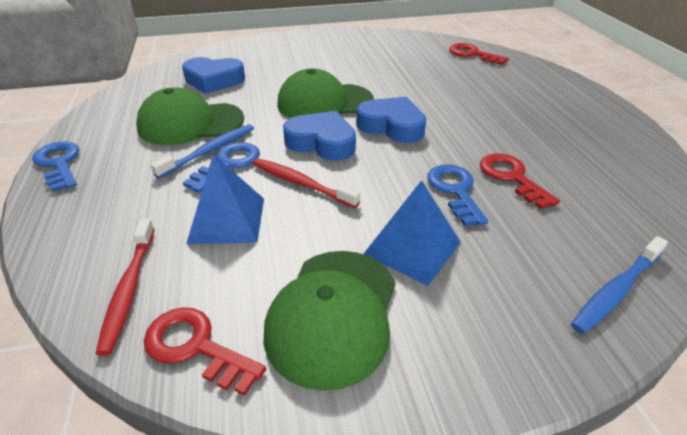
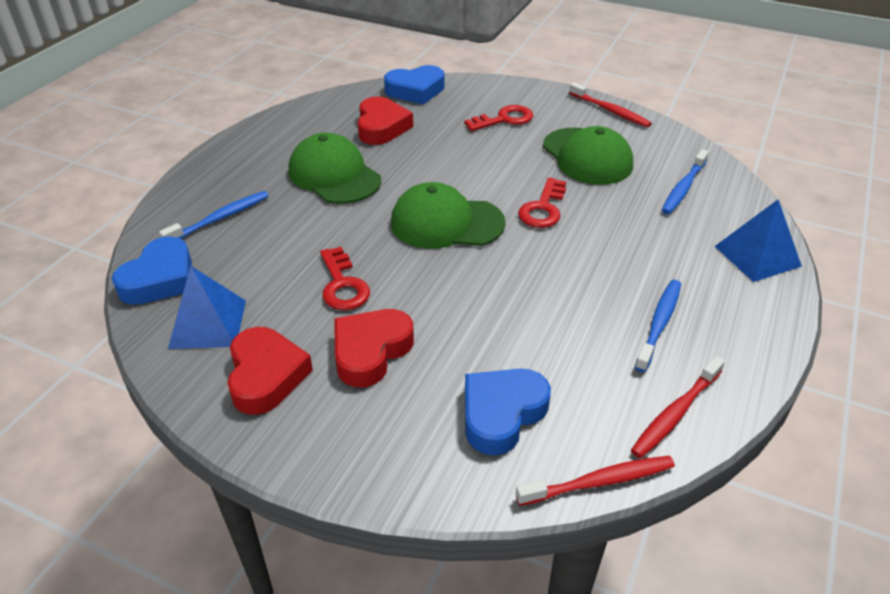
blue key: [32,142,79,192] [183,142,260,193] [427,164,488,226] = 3 -> none = 0
blue toothbrush: [150,124,254,179] [571,236,668,334] = 2 -> [159,191,269,239] [635,280,681,372] [662,149,709,214] = 3
red heart: none = 0 -> [227,327,313,415] [334,309,414,387] [358,97,413,145] = 3
red toothbrush: [95,219,155,356] [253,158,360,208] = 2 -> [516,456,675,506] [569,82,652,127] [631,356,725,458] = 3

